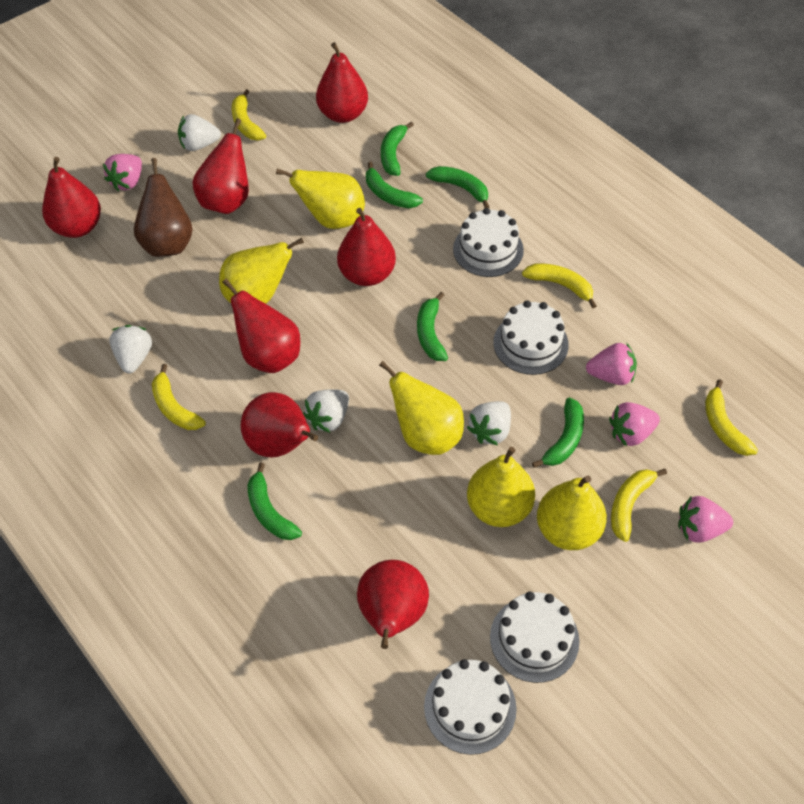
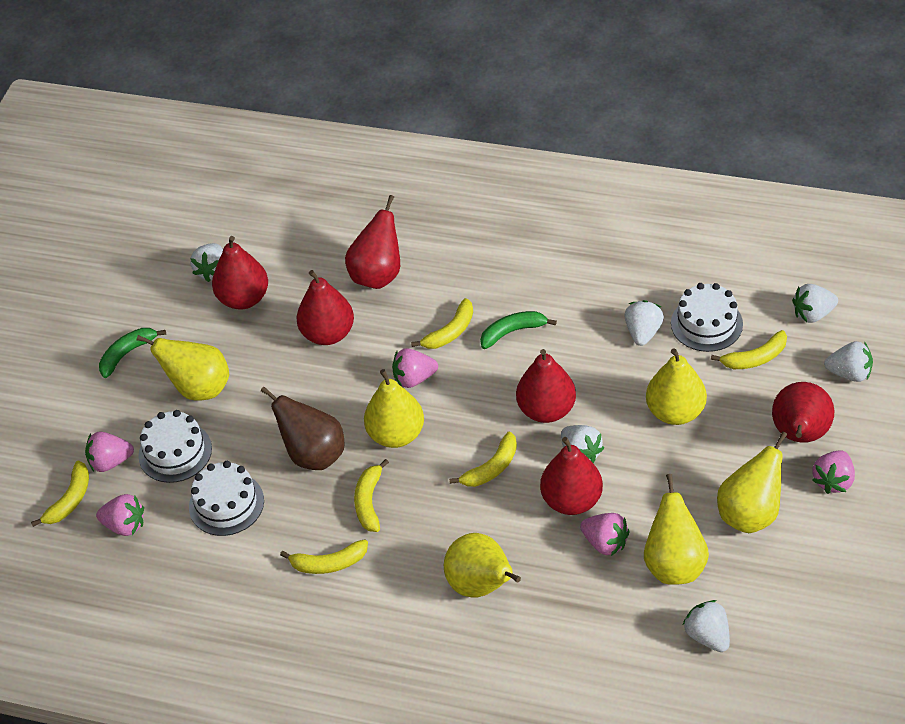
green banana: [247,463,302,540] [366,162,423,208] [381,121,414,176] [417,292,448,361] [426,166,489,208] [532,398,584,468] = 6 -> [99,328,166,378] [480,311,557,349] = 2
pink strawberry: [103,154,142,191] [586,343,637,385] [609,402,660,447] [678,496,733,543] = 4 -> [85,432,134,472] [96,494,144,536] [392,348,438,388] [580,513,630,556] [812,450,855,494] = 5
red pear: [42,157,101,238] [192,119,249,214] [222,279,300,373] [240,392,318,458] [316,42,368,123] [337,208,396,286] [357,560,429,649] = 7 -> [212,236,268,309] [297,270,354,345] [345,195,400,289] [516,349,576,423] [540,437,603,515] [772,382,834,443] = 6
white cake: [424,659,517,755] [453,208,524,277] [490,591,580,683] [493,300,569,375] = 4 -> [138,410,212,483] [189,461,264,536] [671,283,743,352] = 3
white strawberry: [109,325,152,373] [178,114,221,151] [303,389,349,433] [467,401,511,445] = 4 -> [190,243,223,282] [561,425,604,463] [624,300,664,346] [683,600,730,652] [792,284,838,323] [824,341,873,382] = 6
yellow banana: [152,364,206,430] [232,89,266,140] [522,263,597,308] [611,469,667,542] [705,379,758,456] = 5 -> [31,461,89,527] [280,539,368,574] [354,459,389,532] [411,298,473,349] [449,431,517,487] [711,330,787,369] = 6
yellow pear: [219,238,304,304] [276,169,365,229] [379,361,464,455] [467,447,535,527] [537,475,607,550] = 5 -> [137,335,229,400] [364,369,424,448] [444,533,521,598] [644,474,709,585] [646,349,707,425] [717,431,787,533] = 6

